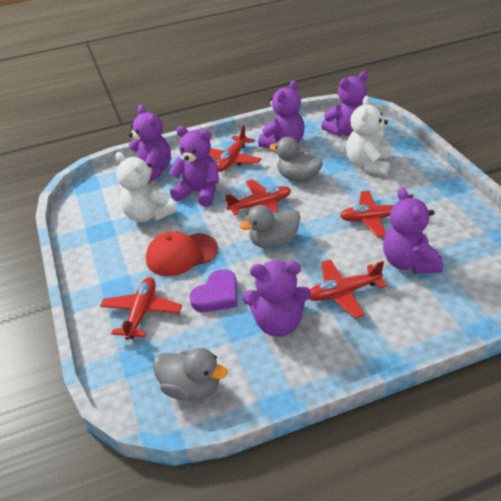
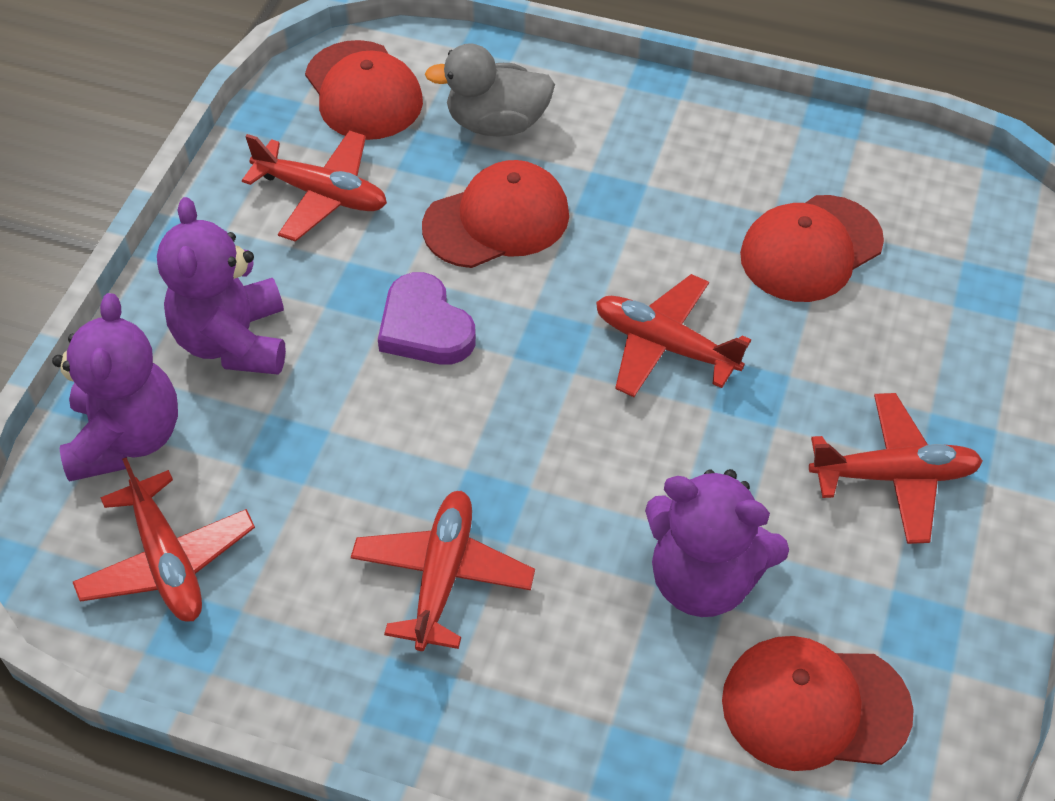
grey duck: [153,348,228,401] [239,205,300,248] [269,137,323,182] = 3 -> [425,43,555,137] = 1
purple teddy bear: [129,105,171,183] [169,126,219,207] [242,261,311,337] [258,80,305,148] [321,71,368,136] [383,187,443,274] = 6 -> [52,293,178,482] [157,197,286,375] [645,469,789,617] = 3
red cap: [146,231,218,276] = 1 -> [305,40,423,140] [422,160,569,268] [722,636,914,771] [740,195,884,302] = 4
white teddy bear: [115,152,177,223] [346,96,391,176] = 2 -> none = 0

